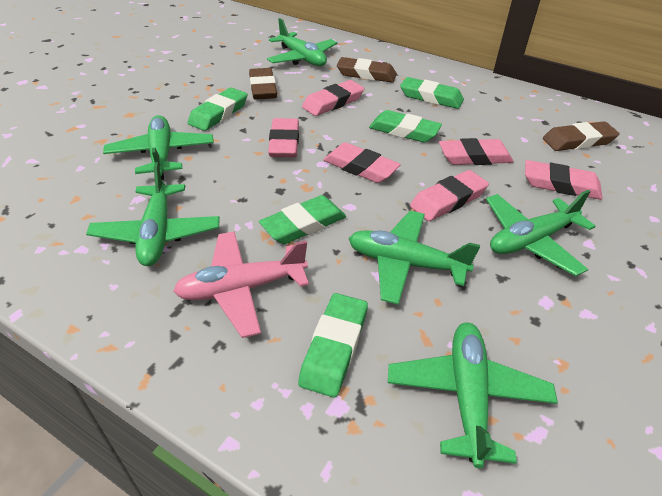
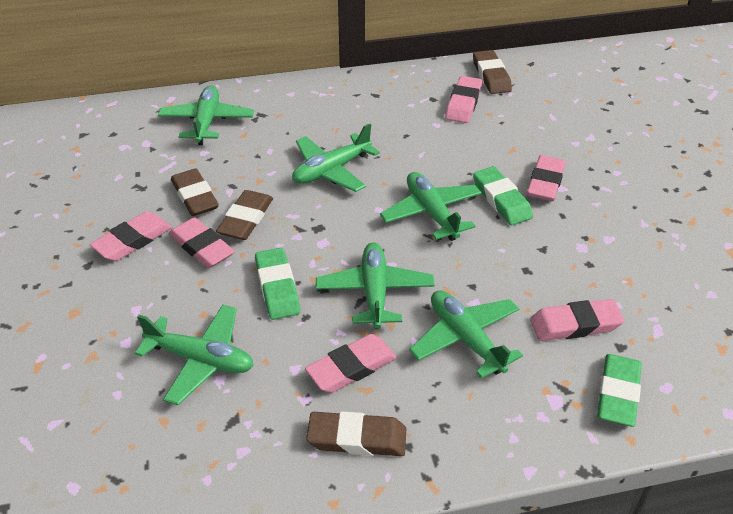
brown eraser: [249,68,277,100] [337,57,397,83] [543,121,619,151] = 3 -> [171,168,219,216] [216,190,273,240] [306,411,406,456] [473,50,512,94] = 4
green eraser: [188,88,248,131] [259,195,346,244] [298,293,368,398] [369,110,442,143] [400,77,464,109] = 5 -> [255,248,300,320] [473,166,533,225] [597,354,642,427] = 3
pink plane: [173,231,309,338] = 1 -> none = 0

